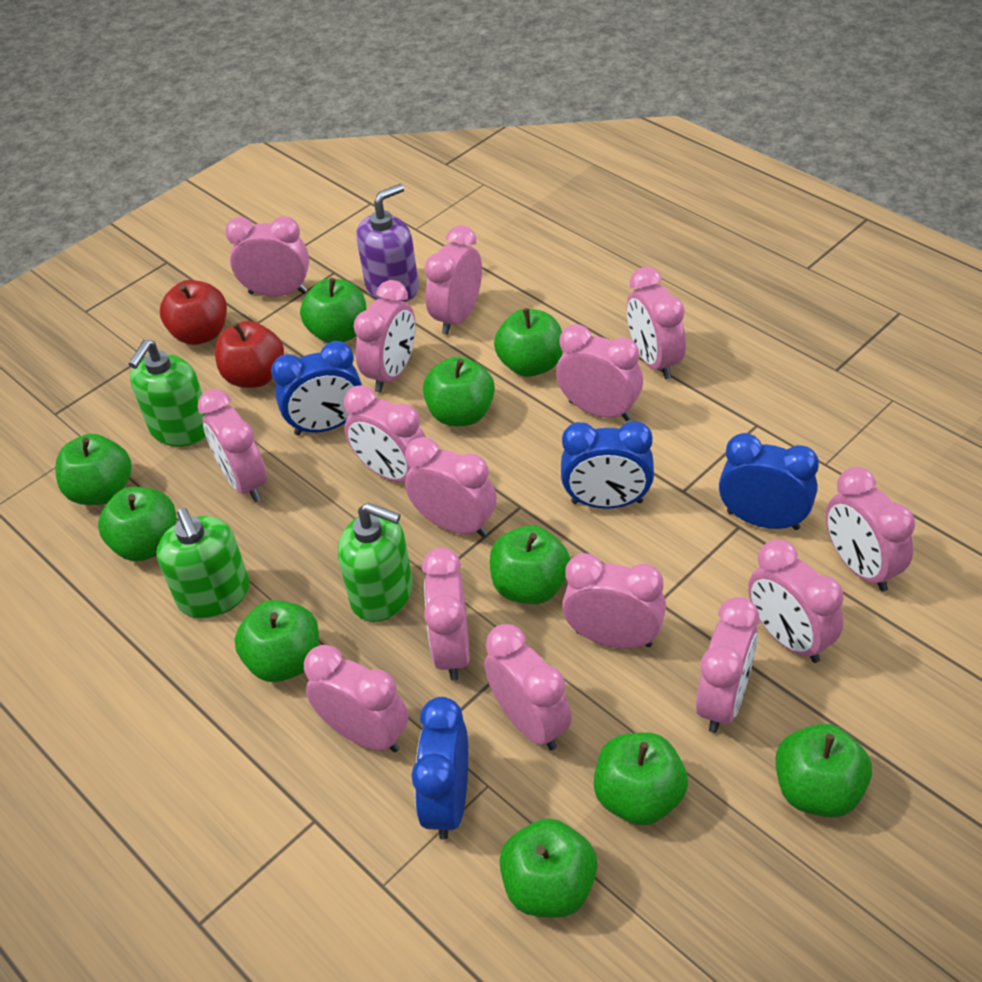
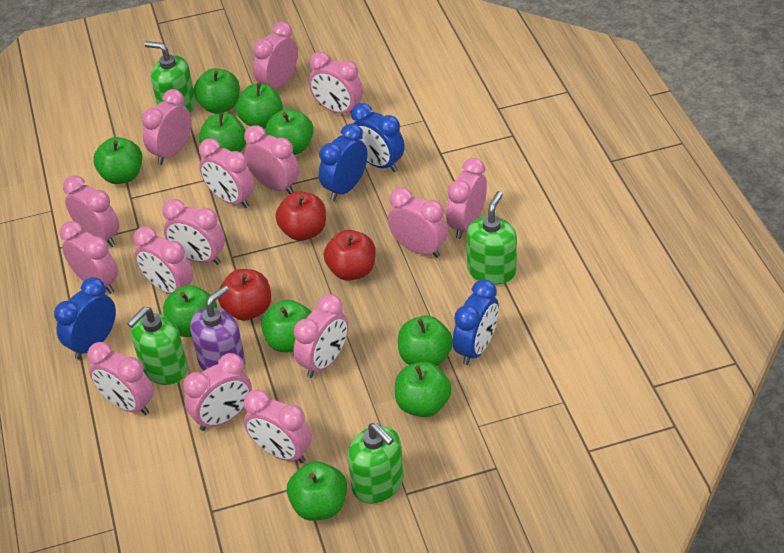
green soap dispenser: [129,340,206,447] [156,508,250,619] [338,503,413,622] = 3 -> [127,307,188,385] [145,41,196,113] [348,423,404,504] [466,191,517,285] = 4
red apple: [160,280,227,345] [215,321,284,388] = 2 -> [218,269,271,321] [275,191,326,241] [324,230,376,281] = 3

